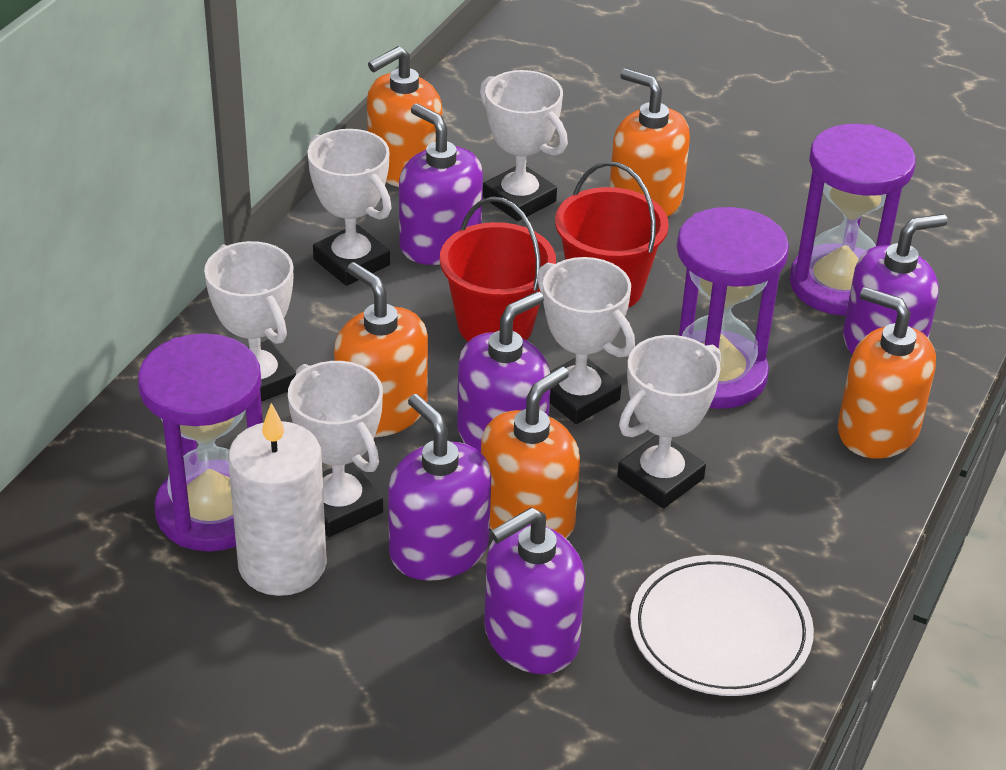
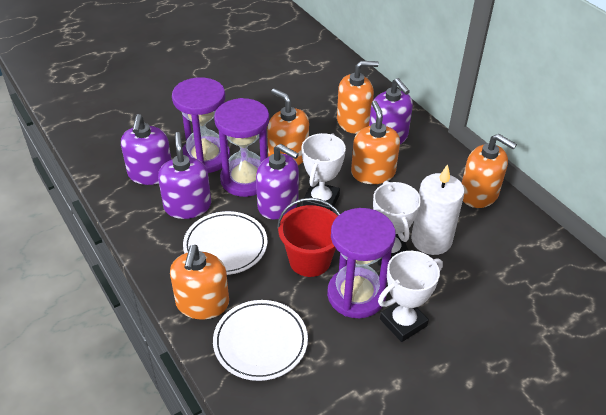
purple soap dispenser: [388,394,491,581] [399,104,483,265] [457,291,550,453] [484,507,585,674] [843,214,948,355] = 5 -> [121,114,171,185] [158,132,211,219] [256,144,299,219] [369,78,413,144] = 4
red bucket: [440,197,556,342] [555,161,669,308] = 2 -> [277,198,340,277] = 1
white plate: [630,555,814,696] = 1 -> [183,211,267,275] [213,300,308,381] = 2
white trophy: [204,241,296,402] [288,361,383,537] [307,129,391,286] [480,70,568,221] [537,257,635,424] [617,335,721,509] = 6 -> [302,133,346,211] [373,181,421,266] [378,251,443,342] = 3

